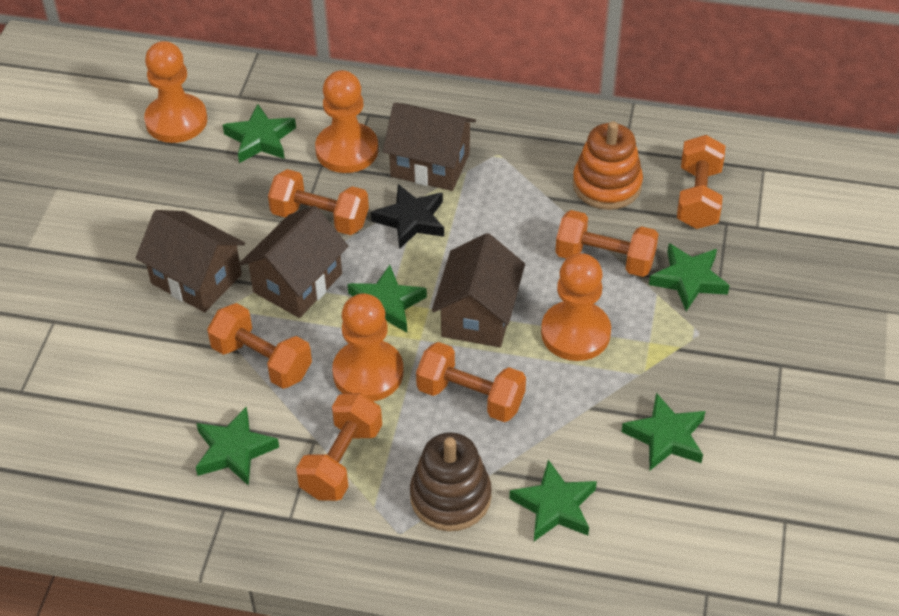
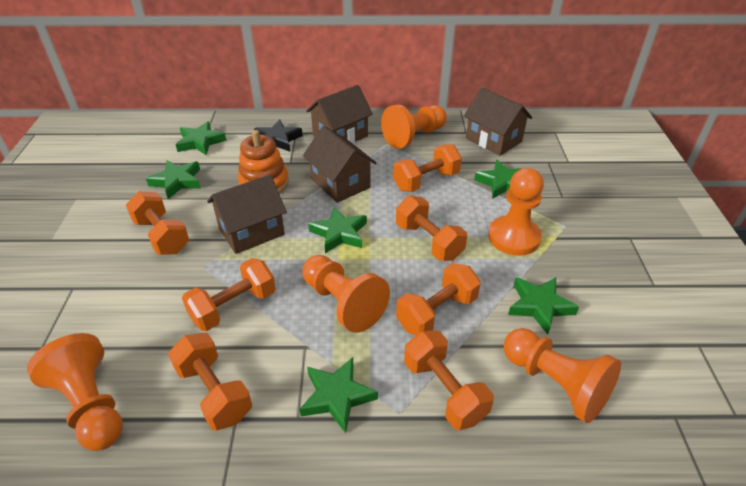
brown stacking toy: [410,433,491,531] = 1 -> none = 0
orange dumbbell: [207,303,312,389] [268,169,369,235] [296,393,382,501] [416,342,526,422] [555,210,659,277] [677,135,725,229] = 6 -> [126,191,189,255] [168,333,252,430] [182,258,276,331] [393,144,462,192] [396,196,467,261] [396,263,481,336] [404,330,494,430] = 7
orange pawn: [144,41,207,143] [315,70,378,173] [332,293,404,401] [541,253,611,361] = 4 -> [27,333,123,451] [302,255,390,333] [381,104,447,149] [488,168,544,256] [504,328,621,423] = 5

